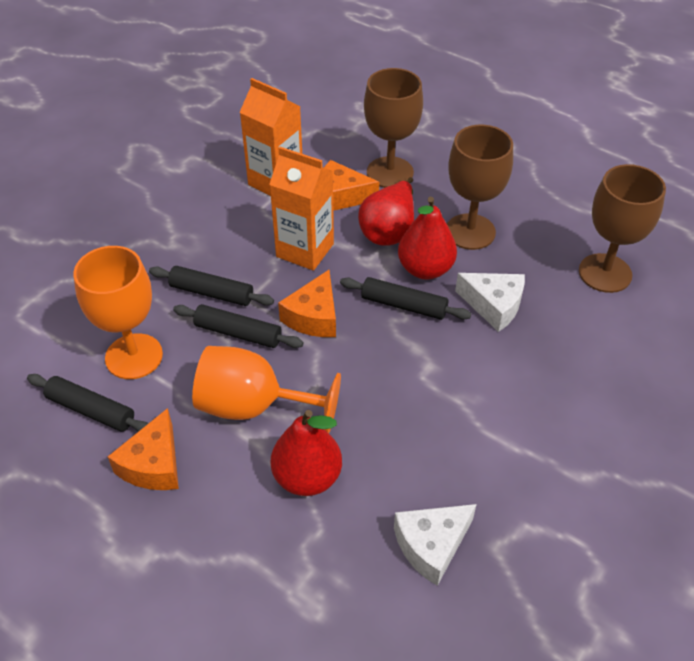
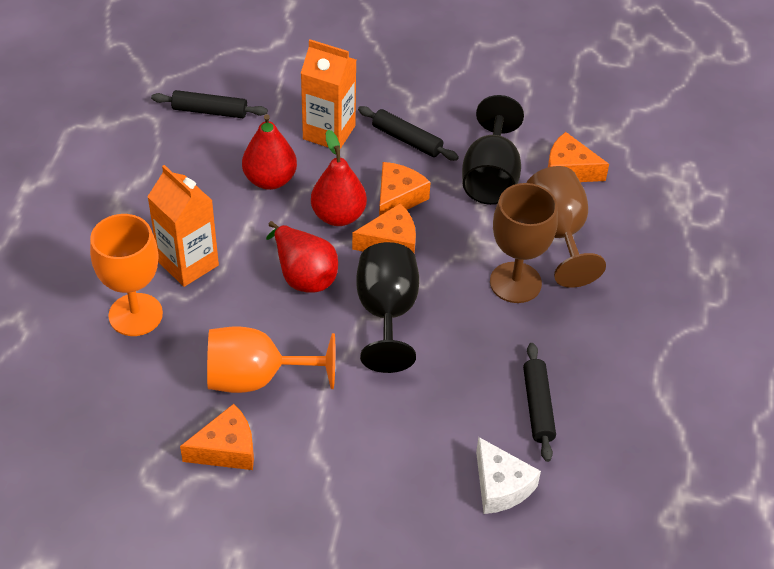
black goblet: none = 0 -> [356,242,419,373] [462,95,524,205] = 2
black rolling pin: [27,374,148,432] [149,266,274,306] [173,304,303,348] [340,277,471,320] = 4 -> [151,90,268,118] [358,106,459,161] [523,343,556,462] = 3
brown goblet: [364,68,423,188] [447,125,513,250] [579,164,666,293] = 3 -> [490,183,558,303] [527,166,606,288] = 2
orange cheese: [108,408,179,490] [278,270,336,337] [324,160,379,211] = 3 -> [180,404,254,470] [352,203,416,254] [379,162,431,216] [548,132,609,182] = 4
white cheese: [394,504,477,586] [455,273,525,332] = 2 -> [476,437,541,514] = 1

